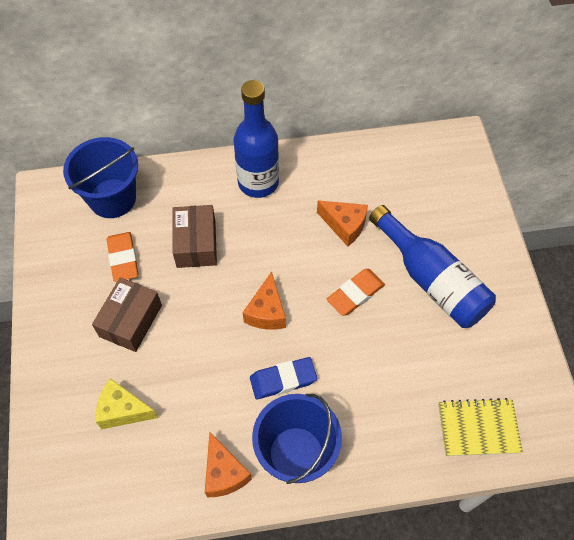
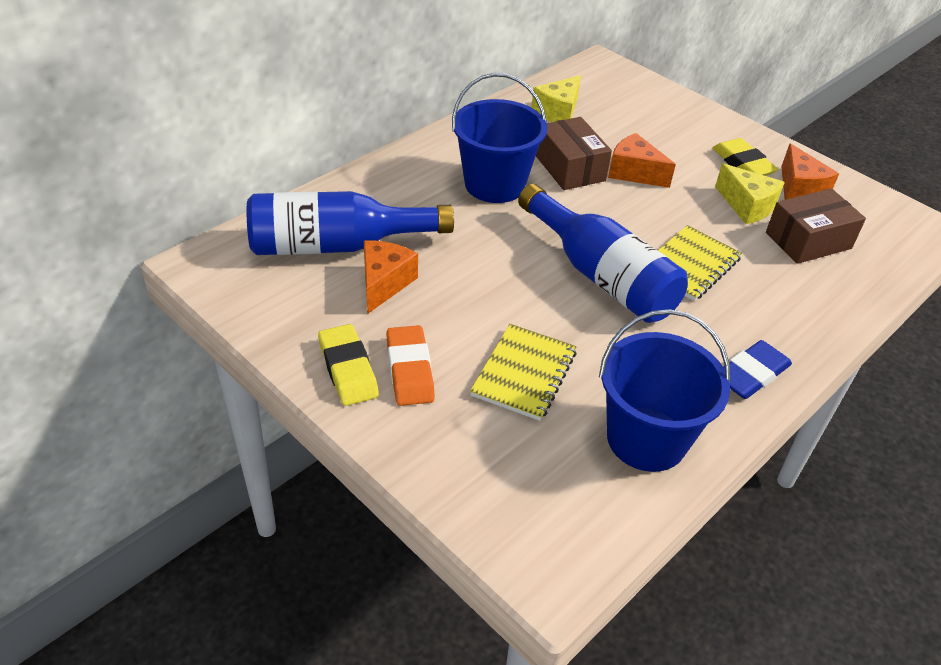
orange eraser: [107,232,138,282] [327,269,385,316] = 2 -> [386,325,435,406] = 1
yellow cheese: [96,378,158,429] = 1 -> [531,75,581,122] [715,163,785,224] = 2
yellow eraser: none = 0 -> [318,324,379,406] [712,138,778,176] = 2
yellow notebook: [438,398,523,456] = 1 -> [470,324,577,421] [658,225,742,301] = 2

